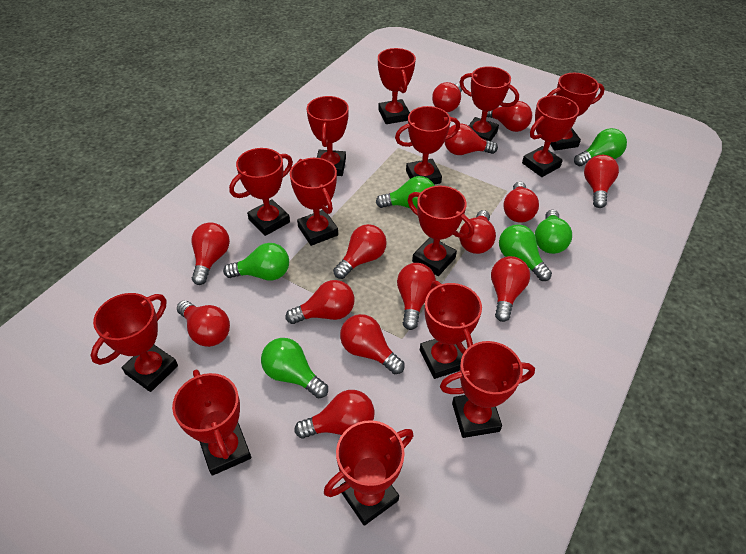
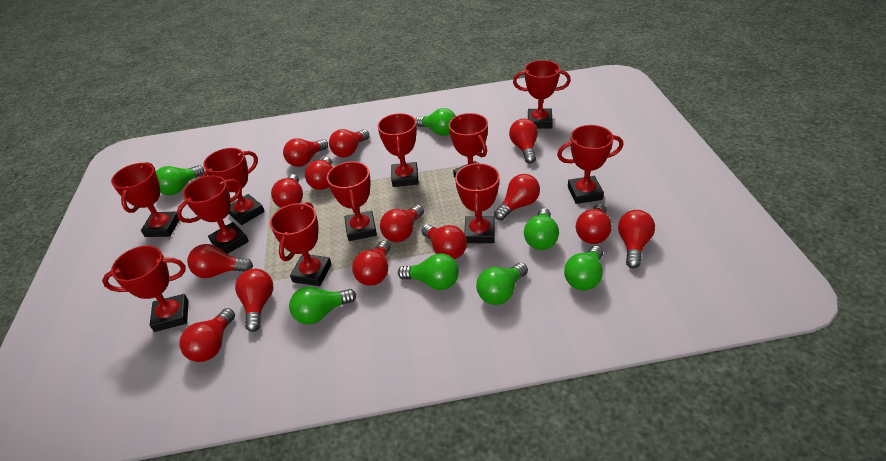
green light bulb: [223,243,289,281] [261,338,328,399] [376,176,435,208] [499,224,552,281] [535,210,572,254] [574,128,627,166] = 6 -> [156,165,205,195] [289,286,356,325] [398,253,459,290] [415,108,456,136] [476,263,528,305] [524,208,559,250] [564,246,603,291] = 7
red trophy: [91,293,178,392] [172,369,251,476] [229,148,293,236] [290,158,338,246] [307,96,349,176] [324,420,413,526] [378,48,416,124] [395,106,460,185] [407,185,474,276] [420,281,482,379] [440,341,535,438] [459,66,519,141] [522,95,579,177] [547,73,605,151] = 14 -> [102,245,189,332] [111,162,179,237] [176,175,249,254] [201,148,265,225] [270,202,332,286] [327,161,377,241] [378,113,419,187] [449,113,488,178] [455,163,500,243] [513,60,571,128] [557,125,623,204] = 11

